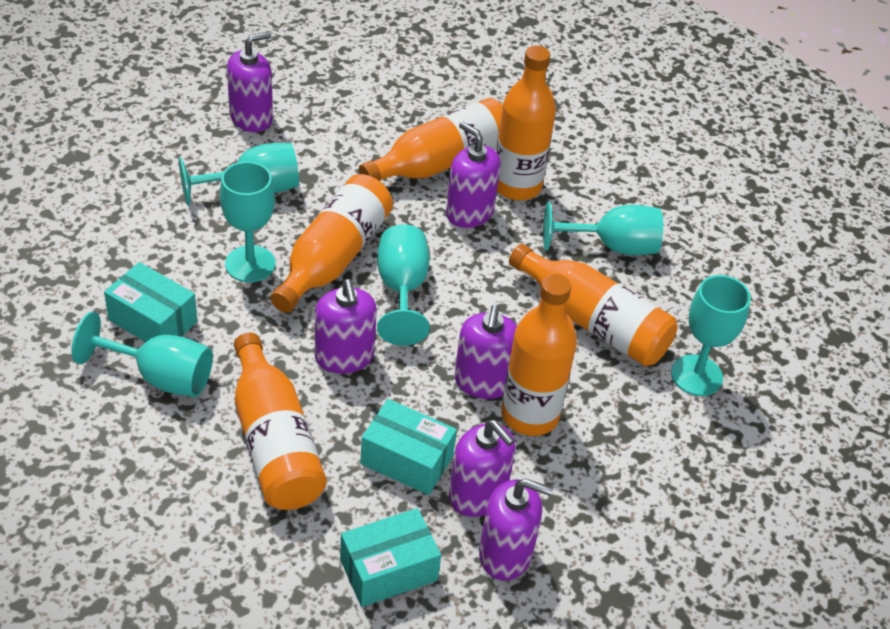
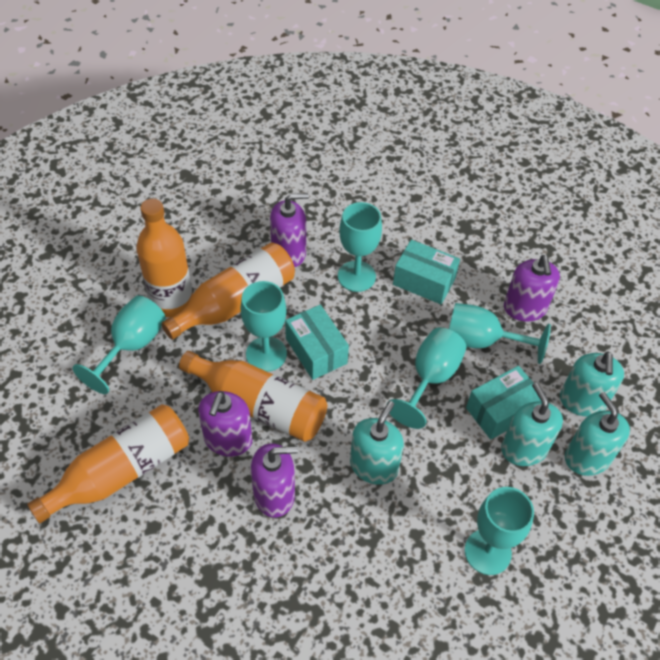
orange bottle: [234,332,327,510] [270,174,393,313] [359,98,503,181] [496,46,556,200] [501,274,577,436] [509,244,677,366] = 6 -> [27,404,189,523] [136,199,193,317] [161,242,295,340] [179,351,327,442] = 4
purple soap dispenser: [227,32,273,132] [315,279,377,374] [446,122,501,228] [449,420,516,517] [455,305,517,399] [479,478,553,581] = 6 -> [198,391,252,457] [251,443,298,517] [270,193,309,267] [504,255,560,322] = 4
turquoise soap dispenser: none = 0 -> [350,401,404,485] [501,382,563,466] [560,352,624,416] [565,392,630,476] = 4

